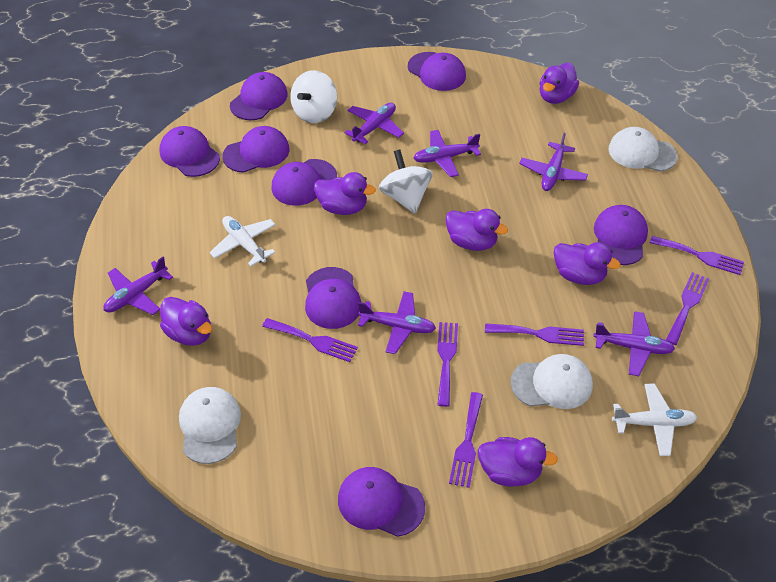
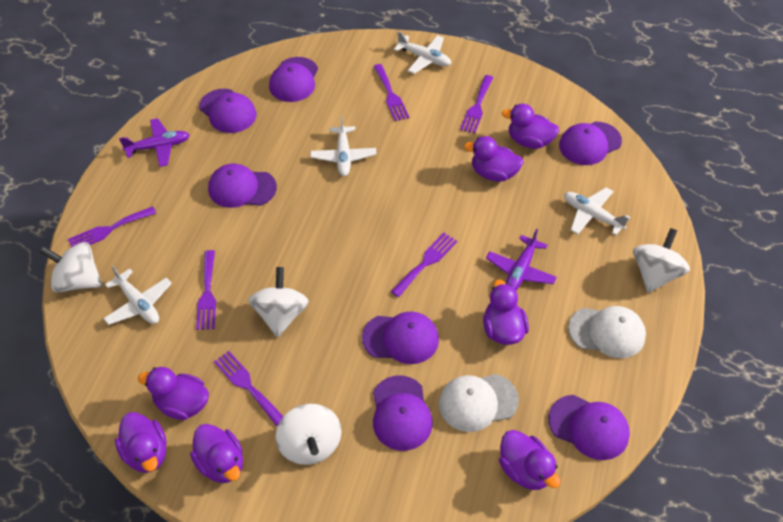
purple cap: [159,126,220,177] [222,126,289,173] [230,72,288,120] [272,159,337,206] [305,267,361,329] [338,467,425,537] [408,52,466,91] [594,205,648,265] = 8 -> [199,89,256,133] [208,164,277,208] [269,57,318,102] [362,312,439,364] [373,376,433,451] [548,395,630,460] [559,121,622,165] = 7
purple duck: [160,297,212,346] [314,172,376,215] [445,209,508,251] [478,437,558,486] [539,63,579,104] [554,242,620,285] = 6 -> [115,412,167,473] [138,367,209,420] [190,424,243,483] [464,136,524,182] [483,279,529,345] [499,430,560,490] [502,104,559,149] = 7
purple plane: [103,257,173,315] [344,103,404,144] [358,291,436,354] [414,130,481,177] [519,133,588,191] [593,311,675,376] = 6 -> [119,118,189,167] [486,229,557,290] = 2
white cap: [179,387,241,464] [511,354,593,409] [609,127,678,172] = 3 -> [439,374,519,432] [568,306,646,358] = 2
white plane: [210,216,276,266] [612,384,697,456] = 2 -> [103,266,172,325] [310,116,376,176] [394,31,451,74] [564,187,630,235] = 4
white spinning top: [290,70,337,123] [379,150,433,214] = 2 -> [39,242,102,293] [248,267,309,338] [276,404,342,465] [633,228,690,293] = 4

